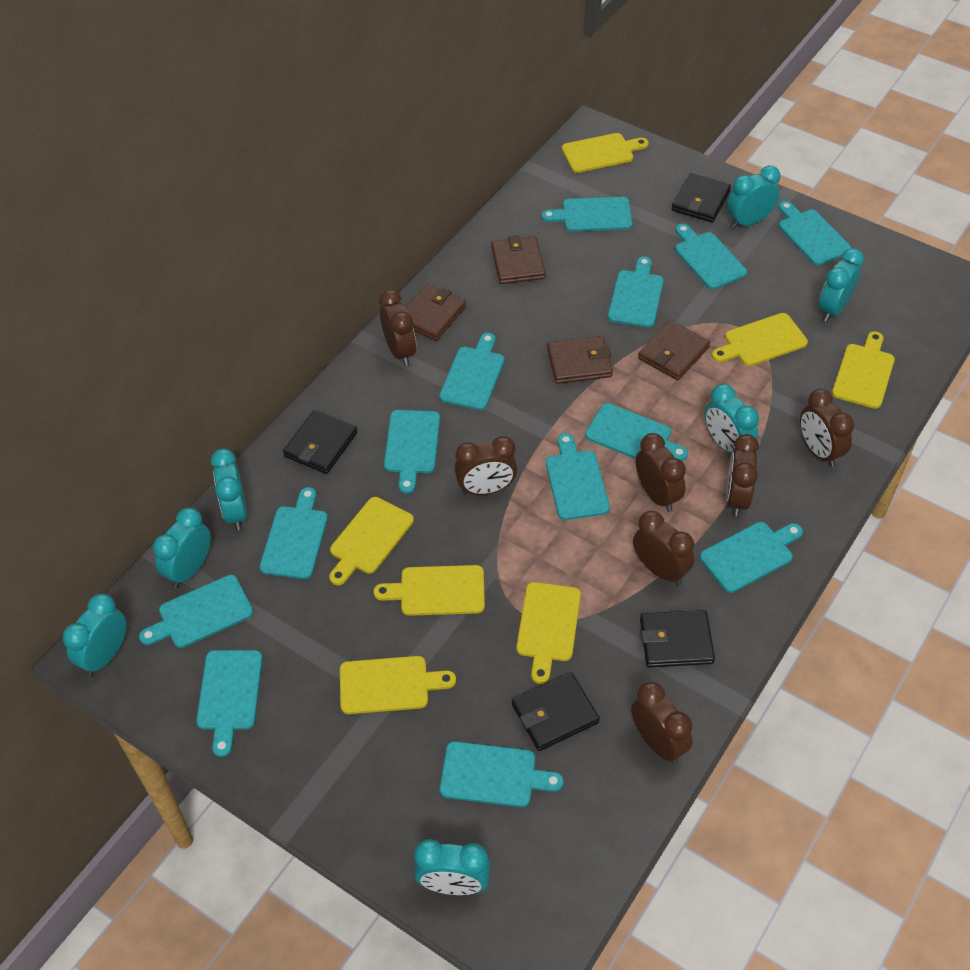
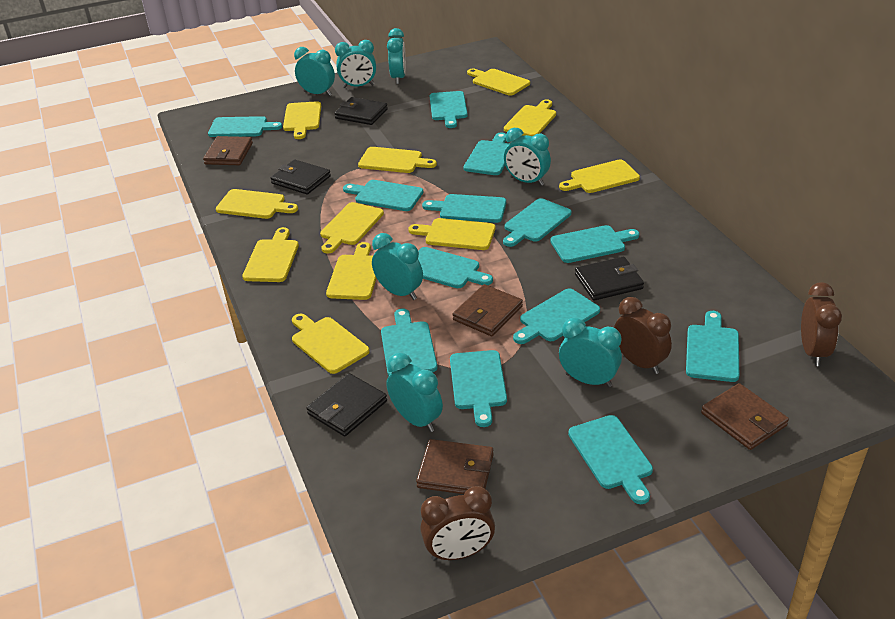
brown clock: [379,289,416,366] [455,436,517,495] [631,682,693,764] [633,511,695,585] [636,433,686,512] [726,434,759,517] [800,389,854,467] = 7 -> [420,486,495,561] [614,297,672,374] [801,282,842,366] = 3
yellow cutting board: [329,497,414,585] [340,656,456,714] [373,565,485,616] [516,582,581,684] [562,133,649,173] [712,313,808,366] [832,331,895,409] = 7 -> [216,189,298,219] [242,227,299,282] [283,101,321,139] [292,314,369,374] [320,202,384,254] [326,242,377,300] [358,147,437,173] [408,218,495,250] [467,68,530,96] [504,99,556,137] [559,160,640,193] = 11

